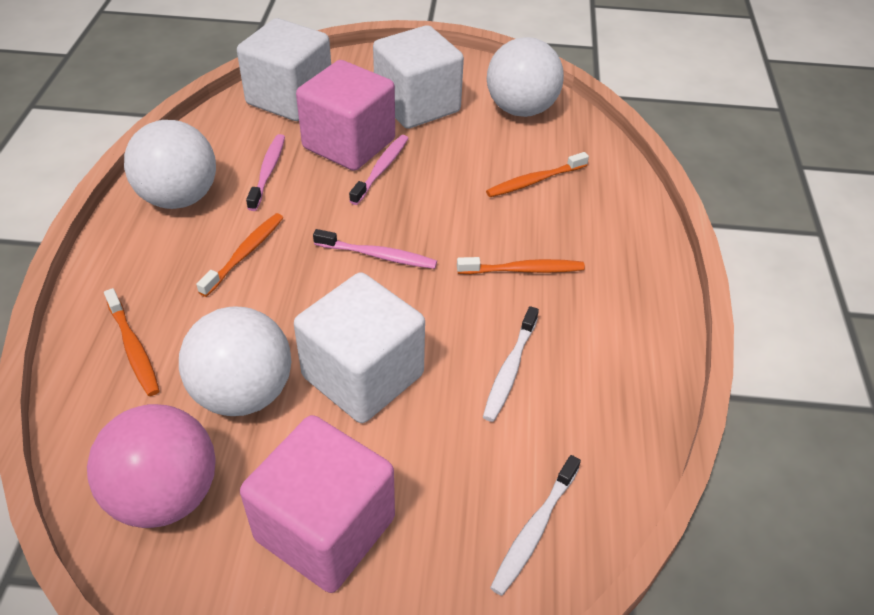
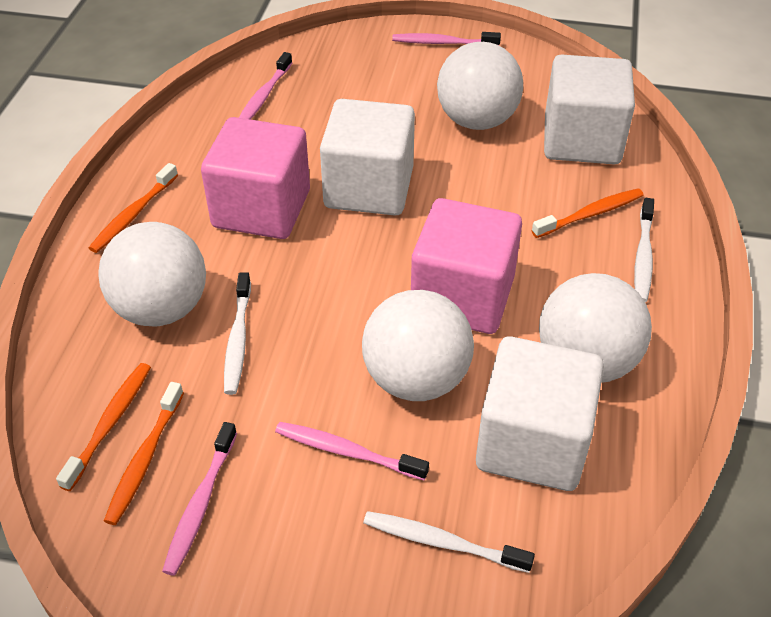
pink ball: [87,404,215,528] = 1 -> none = 0
pink toothbrush: [246,134,285,211] [313,229,437,269] [349,135,409,205] = 3 -> [162,422,237,576] [239,52,292,120] [275,422,429,481] [392,32,501,45] = 4
white ball: [124,120,216,209] [179,306,291,416] [487,37,564,117] = 3 -> [98,222,206,327] [362,290,474,401] [437,42,523,130] [539,273,652,383] = 4
white toothbrush: [483,306,539,422] [490,455,581,596] = 2 -> [224,272,251,395] [363,511,535,573] [634,198,654,302] = 3

